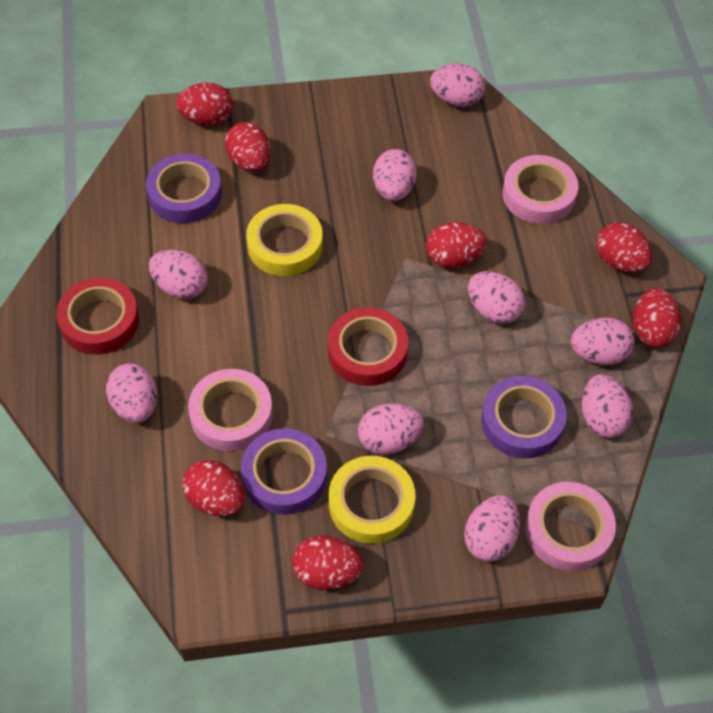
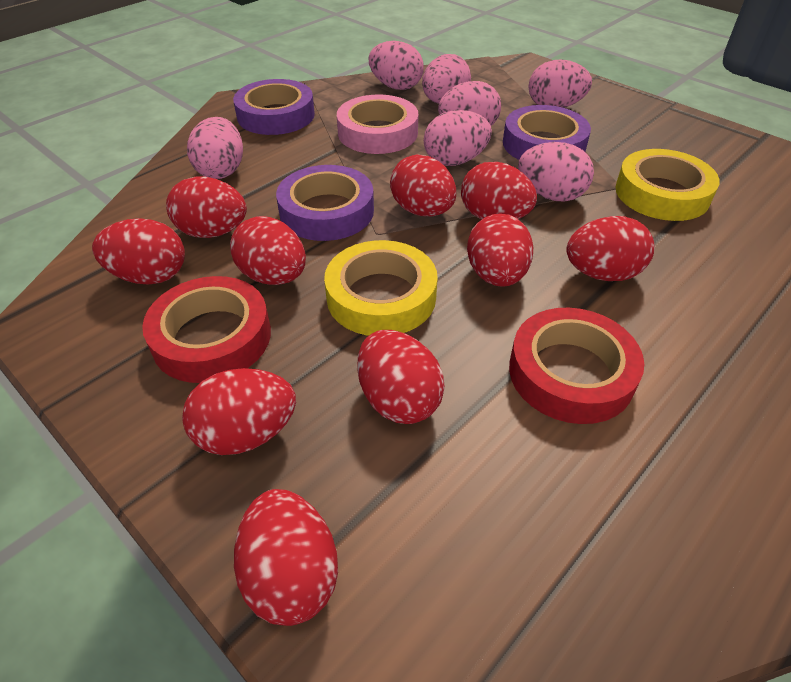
pink egg: [106,363,157,423] [149,249,208,299] [358,404,424,455] [373,149,417,201] [430,64,485,107] [464,495,520,562] [468,271,525,324] [570,318,635,365] [582,374,633,438] = 9 -> [187,117,243,179] [369,41,424,90] [422,54,471,104] [424,110,492,166] [438,81,501,126] [518,142,594,202] [528,59,592,108] = 7
pink tape: [188,369,273,451] [502,155,578,224] [525,482,616,571] = 3 -> [337,95,419,154] = 1
red egg: [176,83,233,126] [183,460,245,516] [225,122,271,172] [292,536,363,590] [426,222,487,268] [596,222,652,273] [633,288,681,348] = 7 -> [92,218,185,284] [166,177,247,238] [182,368,296,455] [230,216,306,285] [234,489,338,626] [357,330,445,424] [390,155,456,216] [461,162,537,219] [467,214,533,287] [566,216,655,281] = 10

